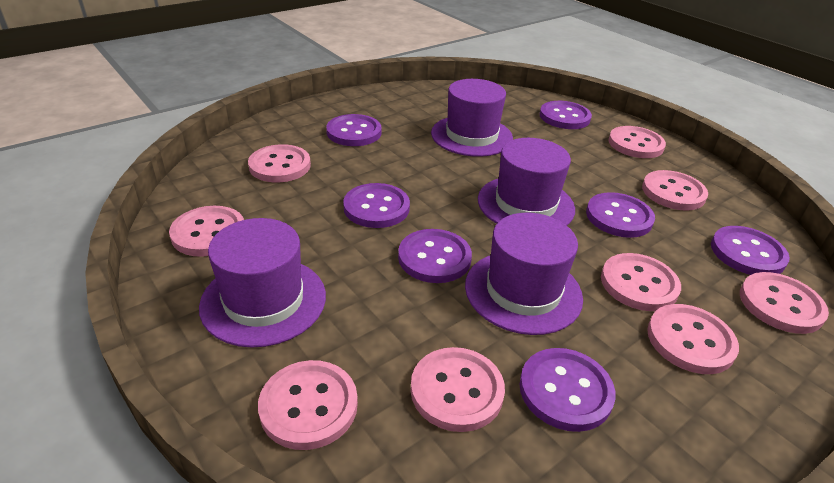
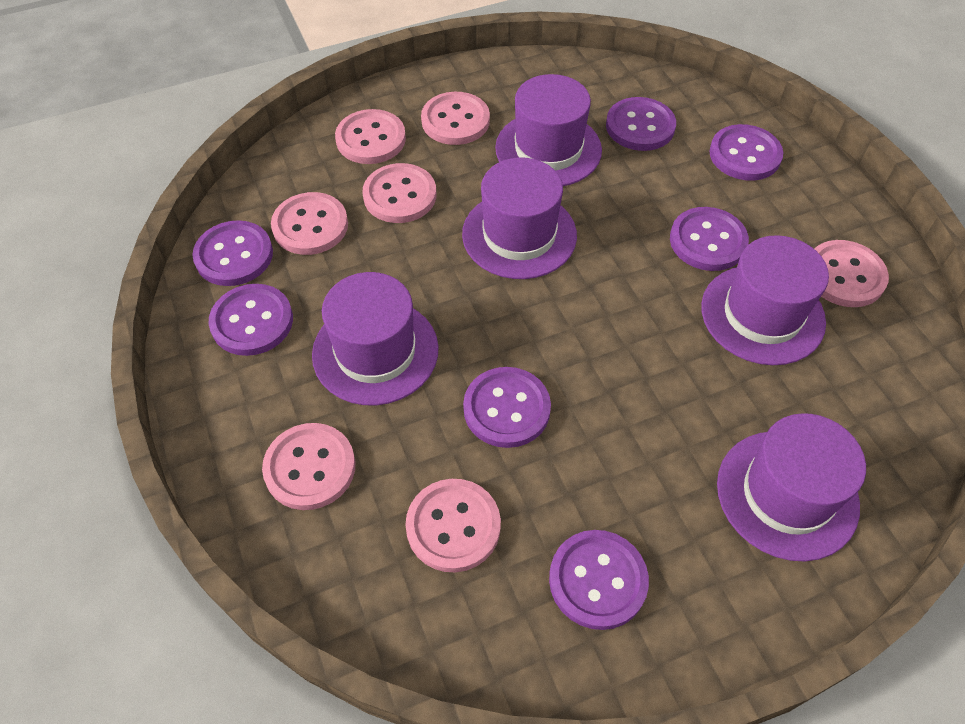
pink button: [169,206,244,257] [248,144,311,182] [258,360,358,450] [411,347,505,432] [601,253,681,311] [608,126,666,158] [642,170,708,211] [647,304,739,374] [740,272,829,334] = 9 -> [262,423,355,510] [271,192,348,255] [335,109,406,164] [362,163,436,223] [405,479,501,572] [421,92,490,145] [814,240,889,307] = 7
purple hat: [199,218,326,348] [431,79,513,157] [465,213,583,335] [478,138,575,225] = 4 -> [312,272,439,405] [462,157,577,279] [495,74,602,186] [701,235,829,365] [717,413,866,561] = 5

